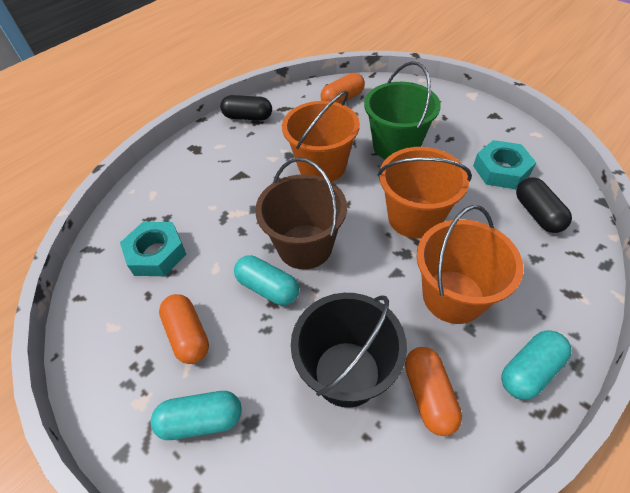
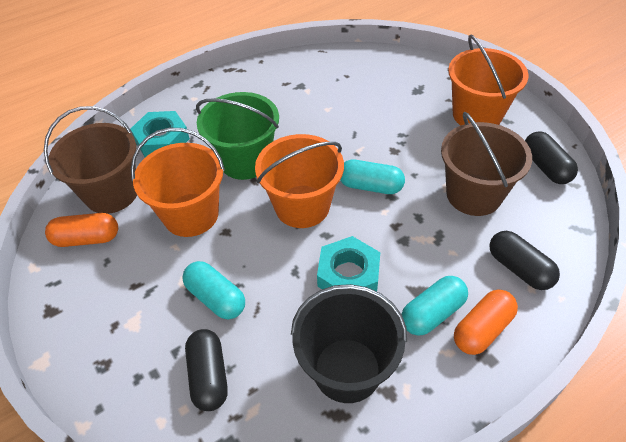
black capsule: [220,95,272,121] [516,177,572,233] = 2 -> [185,329,228,411] [489,231,560,290] [525,131,578,184] = 3
brown bucket: [255,157,347,269] = 1 -> [44,106,137,214] [441,112,532,216] = 2
orange capsule: [159,294,209,364] [320,73,365,104] [405,347,462,436] = 3 -> [45,213,118,247] [454,289,518,355] = 2

